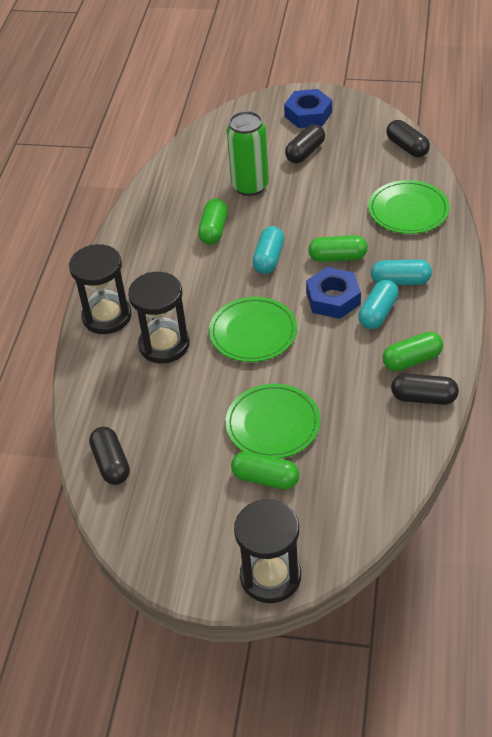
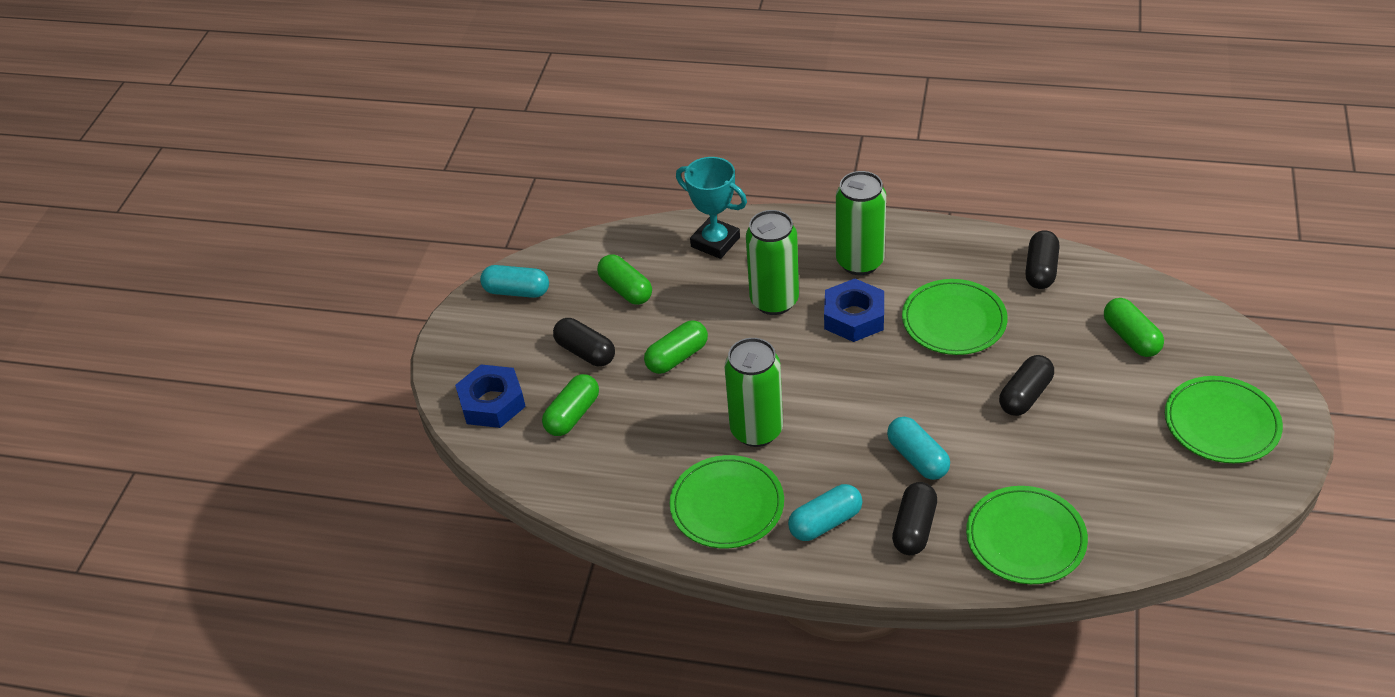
black hourglass: [69,244,132,334] [128,272,190,363] [234,499,301,603] = 3 -> none = 0
green can: [227,111,269,196] = 1 -> [725,338,783,447] [746,210,799,315] [836,171,886,275] = 3
green plate: [209,297,297,362] [225,384,320,458] [368,180,449,234] = 3 -> [670,455,784,548] [902,279,1008,355] [966,486,1088,584] [1165,376,1283,463] = 4
turquoise trophy: none = 0 -> [676,157,747,259] = 1

